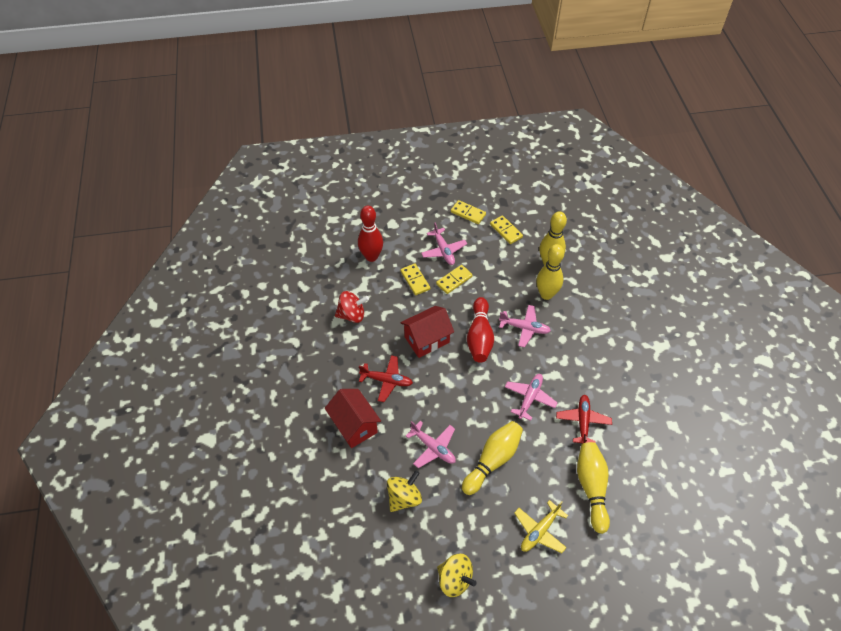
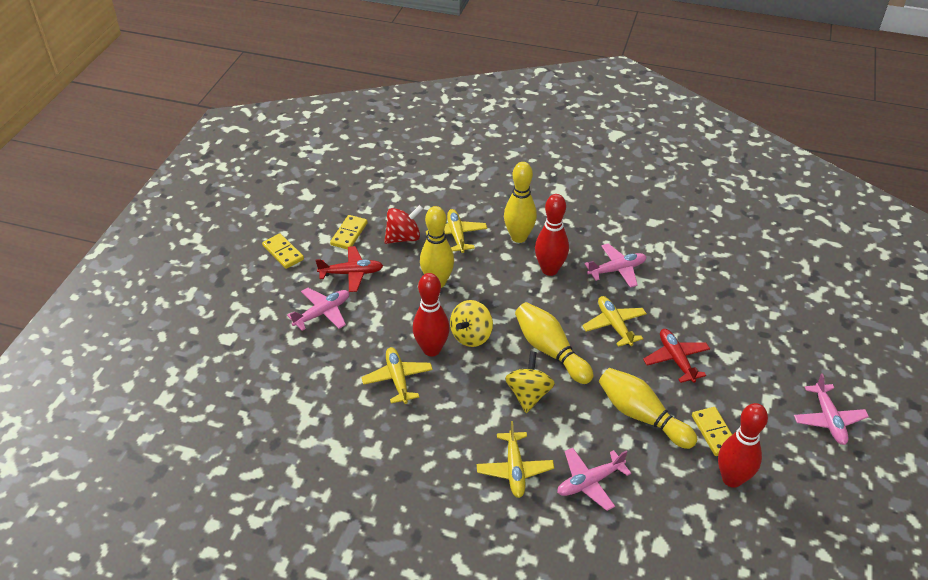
red bowling pin: [358,206,383,262] [467,297,494,363] = 2 -> [413,273,450,356] [535,194,569,276] [718,403,768,488] = 3
red house: [325,389,381,448] [400,306,454,358] = 2 -> none = 0
yellow domino: [400,263,430,295] [436,265,473,294] [451,200,486,224] [490,215,523,244] = 4 -> [262,234,304,269] [330,215,368,250] [692,407,732,456] = 3
yellow plane: [514,500,568,553] = 1 -> [361,347,433,404] [426,209,487,253] [477,421,554,498] [582,296,647,347] = 4

